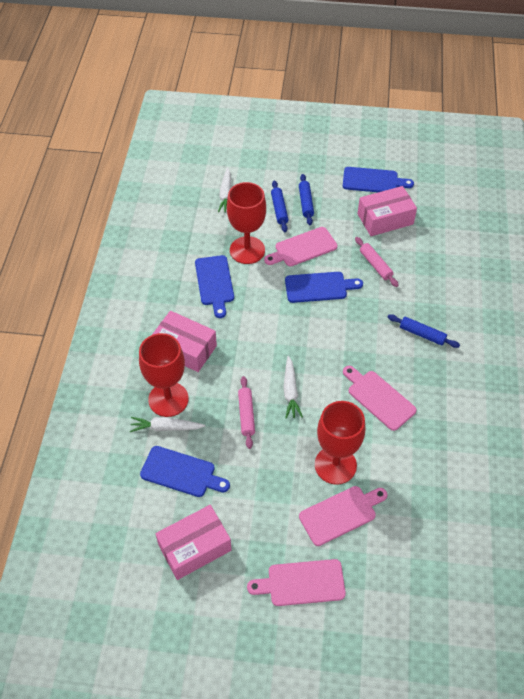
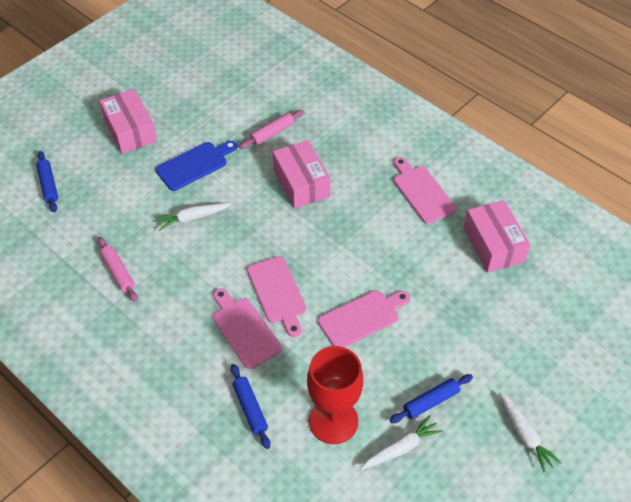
blue cutting board: [140,446,230,497] [195,255,234,318] [285,272,363,303] [343,167,414,192] = 4 -> [156,141,237,191] = 1
red goblet: [139,333,189,417] [227,182,266,264] [315,401,365,485] = 3 -> [307,346,363,444] = 1

